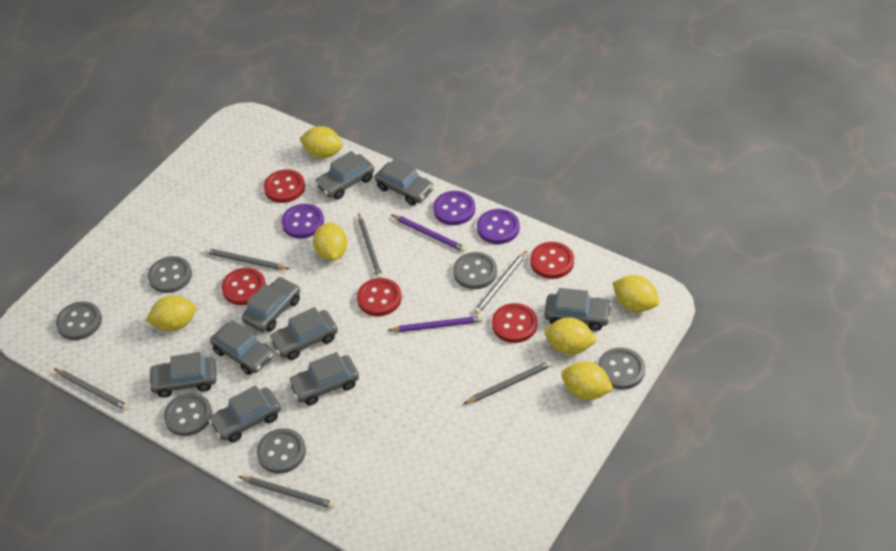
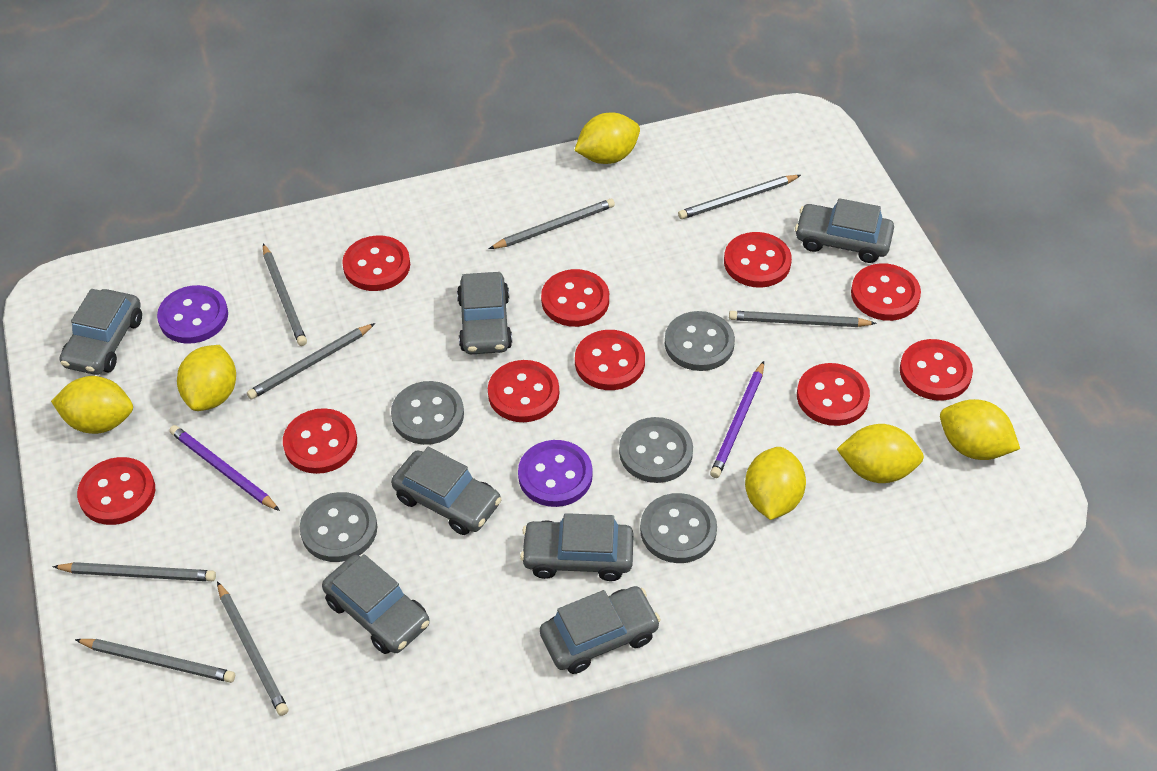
grey button: [56,301,102,340] [148,256,192,293] [164,393,212,436] [256,428,306,474] [453,252,497,289] [598,347,645,390] = 6 -> [300,492,377,562] [391,381,464,445] [619,417,693,483] [640,493,717,563] [665,311,735,371] = 5
grey car: [148,352,217,398] [209,385,281,442] [210,320,274,375] [242,277,300,332] [269,307,338,360] [288,352,359,405] [315,151,374,199] [375,158,434,205] [544,288,612,331] = 9 -> [60,289,142,375] [322,554,430,654] [391,447,502,535] [457,272,512,354] [520,513,634,581] [540,586,661,674] [795,198,894,263] = 7
grey pencil: [53,368,129,411] [205,248,289,270] [238,476,335,509] [358,213,383,278] [463,361,552,404] [474,250,527,314] = 6 -> [52,562,216,581] [75,639,235,683] [217,581,288,716] [247,323,375,399] [263,243,307,346] [489,199,615,249] [678,175,801,219] [729,311,877,327] = 8
purple button: [282,204,324,239] [433,191,475,225] [477,209,520,244] = 3 -> [157,285,228,344] [518,440,593,507] = 2
red button: [221,268,266,305] [264,169,305,203] [357,278,402,316] [492,303,537,343] [530,242,574,279] = 5 -> [77,457,155,525] [283,408,357,474] [342,235,410,291] [488,360,559,422] [541,269,609,327] [575,330,645,390] [724,232,792,288] [797,363,870,426] [851,263,921,321] [900,339,973,401] = 10

